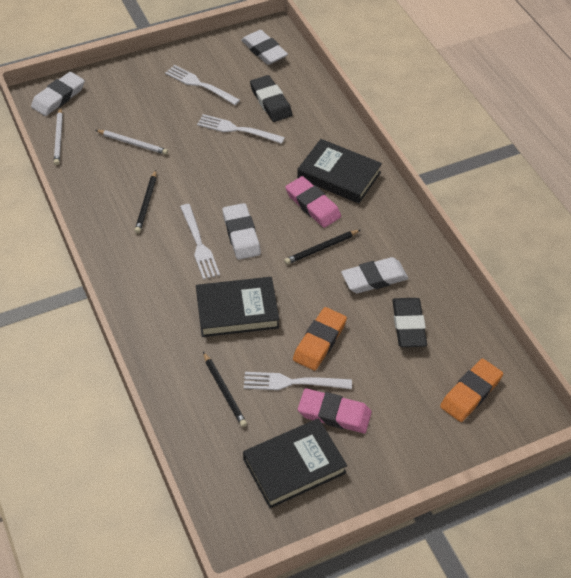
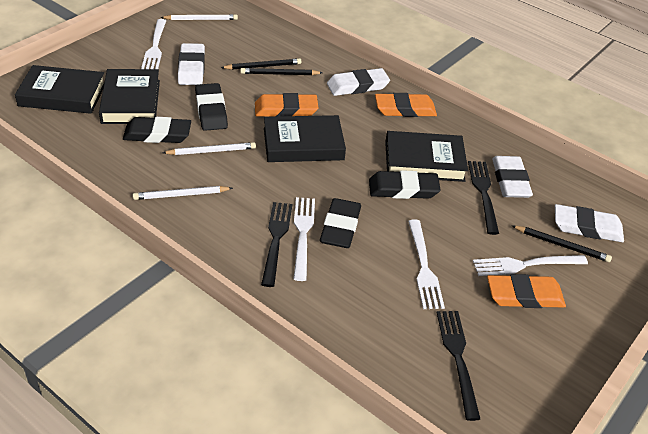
black book: [196,277,279,337] [243,418,347,508] [297,139,382,203] = 3 -> [15,65,104,114] [99,69,160,124] [264,115,346,162] [385,131,468,182] = 4
black eraser: [250,75,292,122] [392,298,427,347] = 2 -> [123,117,191,143] [195,83,228,131] [320,198,361,248] [369,170,441,199] = 4
black fork: none = 0 -> [261,202,293,287] [437,311,480,421] [468,161,499,235] = 3
orange eraser: [293,307,347,371] [440,359,503,422] = 2 -> [255,93,318,117] [375,93,437,117] [487,274,566,308] = 3
pink eraser: [285,176,341,228] [298,388,372,433] = 2 -> none = 0
white pencil: [54,107,63,165] [95,130,168,155] = 2 -> [133,186,233,200] [160,14,238,20] [163,142,256,155] = 3

